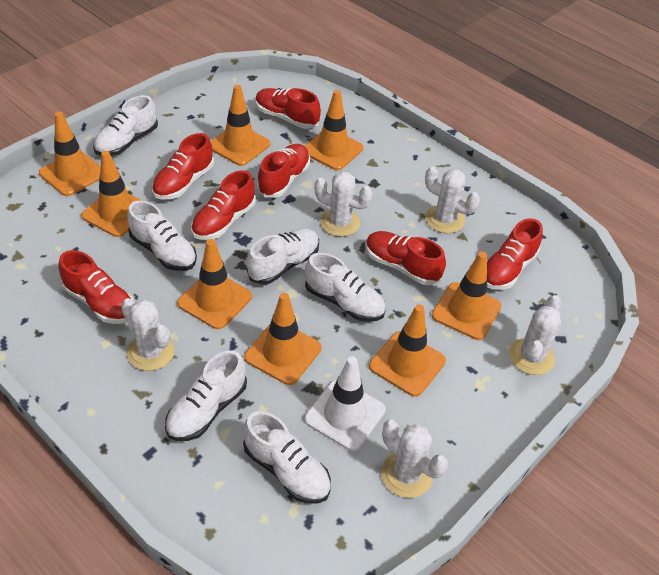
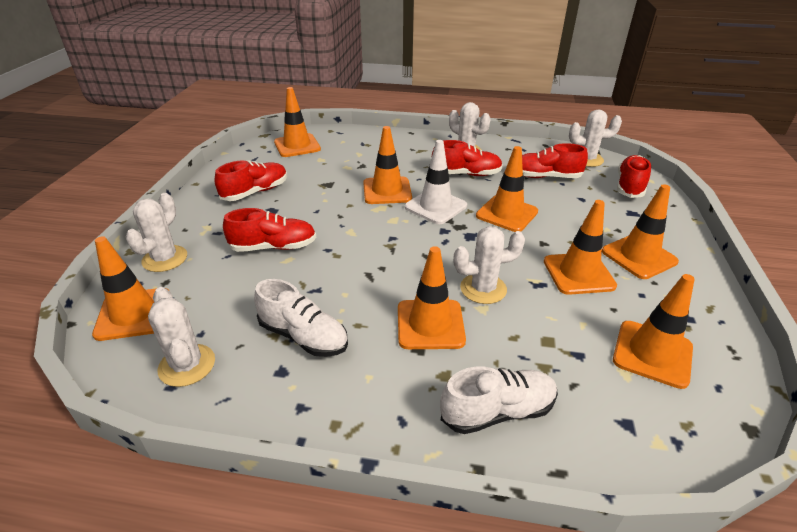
red shoe: [58,250,134,324] [152,133,214,200] [191,170,256,240] [256,88,321,129] [257,144,310,198] [366,231,446,285] [487,218,543,290] = 7 -> [215,160,287,201] [223,208,316,252] [432,140,503,176] [522,143,588,178] [617,155,651,198] = 5
white shoe: [93,95,158,156] [127,200,197,271] [165,350,247,441] [243,411,331,503] [247,228,319,285] [305,253,386,322] = 6 -> [254,279,348,357] [440,367,558,434] = 2

